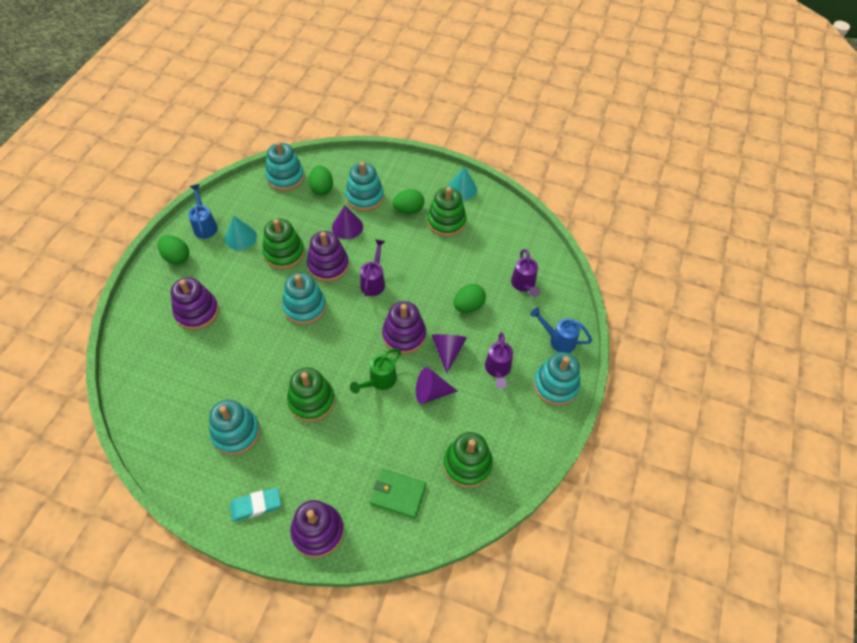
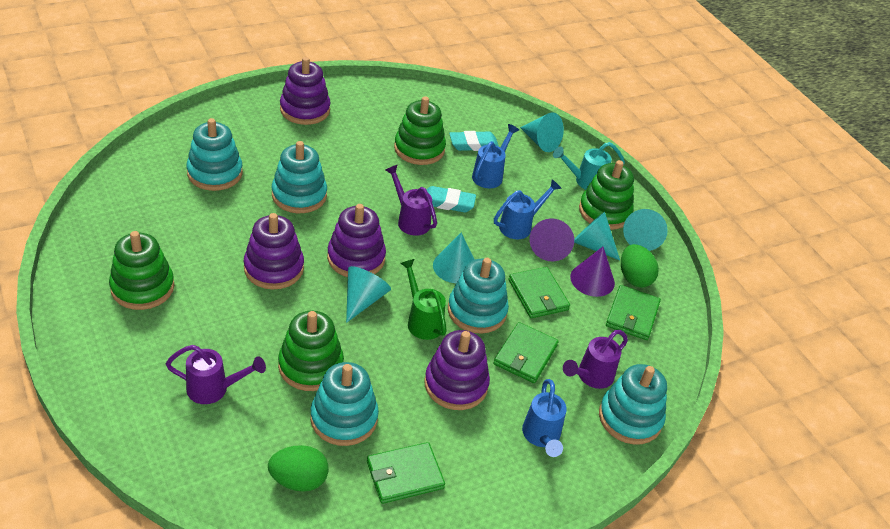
blue watering can: [188,184,218,239] [530,307,592,353] = 2 -> [472,124,519,188] [494,179,562,239] [522,379,567,457] = 3
green egg: [158,235,189,265] [309,165,333,195] [392,189,425,214] [453,284,486,313] = 4 -> [268,445,329,492] [621,244,659,288] = 2
green wallet: [370,469,426,519] = 1 -> [367,442,445,504] [494,322,559,383] [509,267,570,318] [606,285,661,340] = 4
purple cone: [332,205,363,239] [416,367,458,404] [432,334,467,374] = 3 -> [530,219,574,261] [570,247,615,297] = 2
turquoise cone: [225,215,257,250] [448,166,477,200] = 2 -> [346,266,391,323] [433,232,475,283] [520,112,564,152] [574,212,620,260] [623,209,668,251] = 5
turquoise eraser: [230,487,281,522] = 1 -> [426,186,476,212] [449,131,499,151] = 2
turquoise watering can: none = 0 -> [553,142,625,190] = 1

